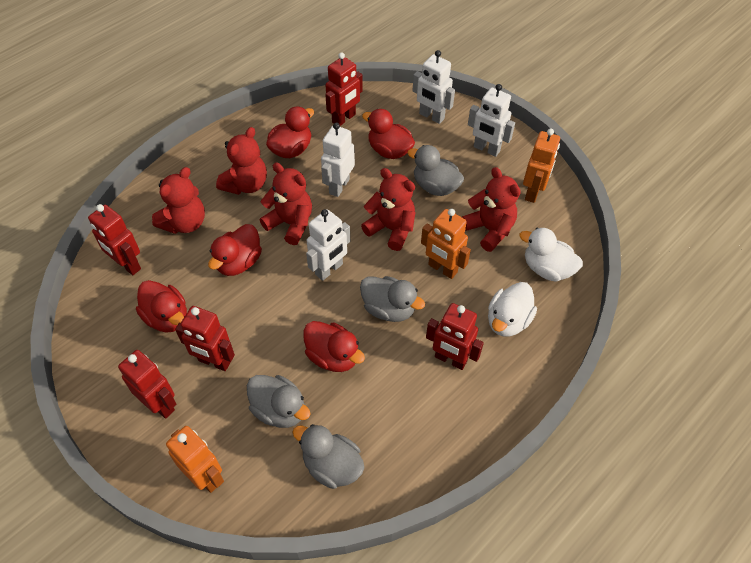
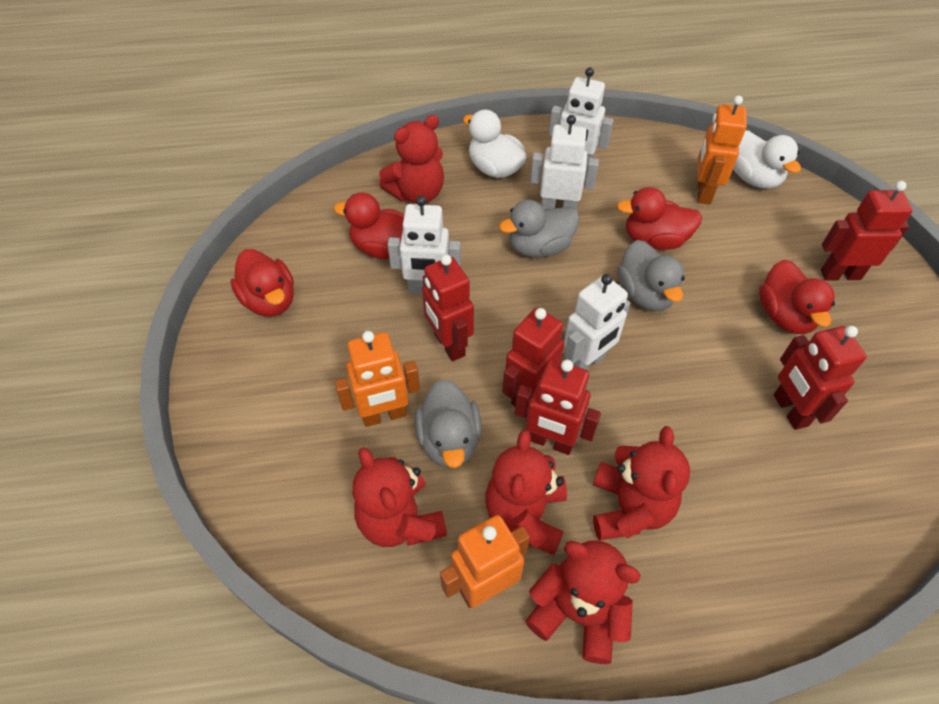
grey duck: [247,375,311,428] [292,424,364,489] [360,276,425,322] [407,145,464,196] = 4 -> [414,379,482,468] [499,200,579,258] [617,240,685,311] = 3
red duck: [136,280,187,333] [208,224,262,276] [266,106,314,158] [303,321,365,372] [362,109,415,159] = 5 -> [230,249,294,316] [334,192,404,259] [617,187,702,250] [759,260,835,334] = 4

